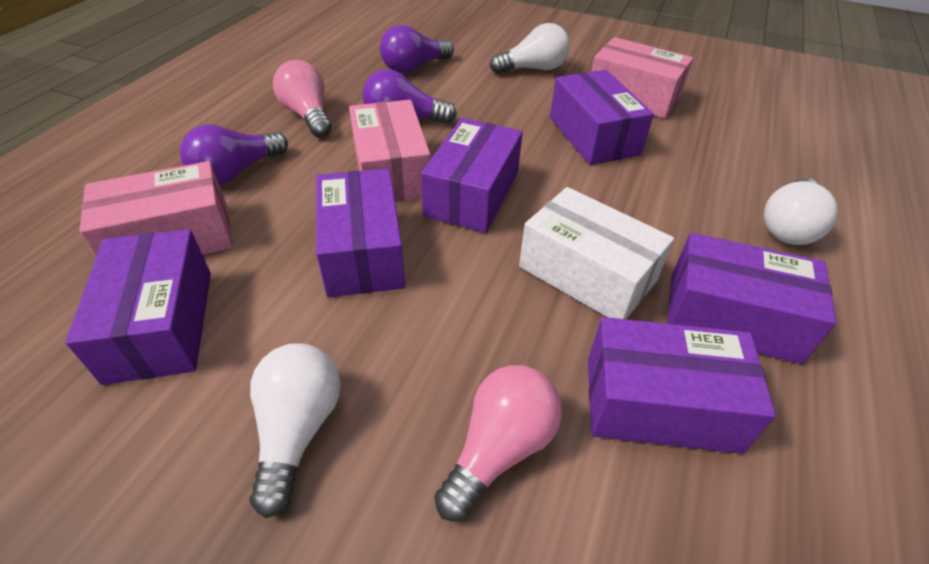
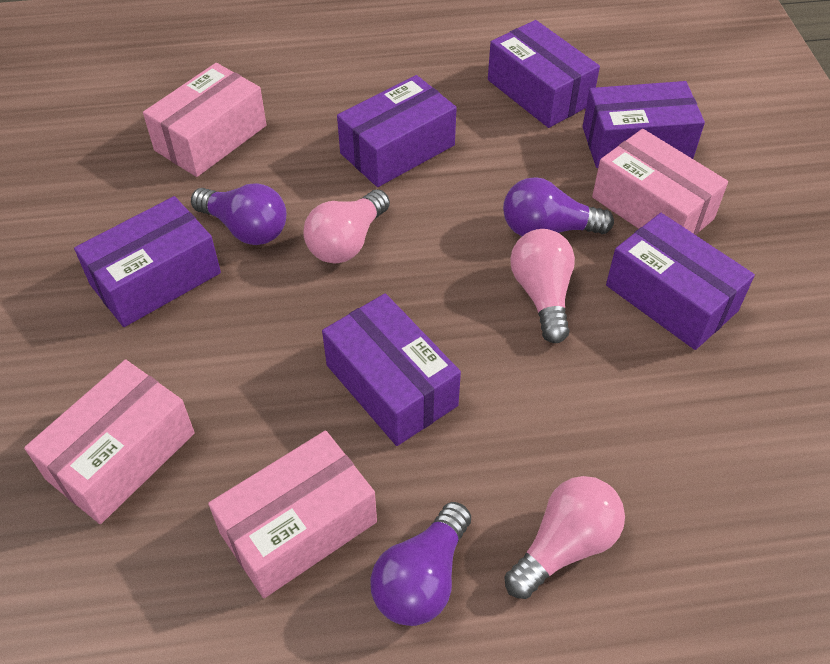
pink box: [80,161,233,256] [349,100,430,202] [591,37,693,119] = 3 -> [24,359,195,524] [143,63,267,177] [208,431,377,598] [592,129,728,235] = 4
pink light bulb: [273,60,332,138] [434,365,562,521] = 2 -> [303,189,390,264] [504,476,625,599] [510,229,575,343] = 3
white box: [519,187,674,319] = 1 -> none = 0
white light bulb: [249,343,341,518] [490,23,570,74] [764,178,838,245] = 3 -> none = 0

